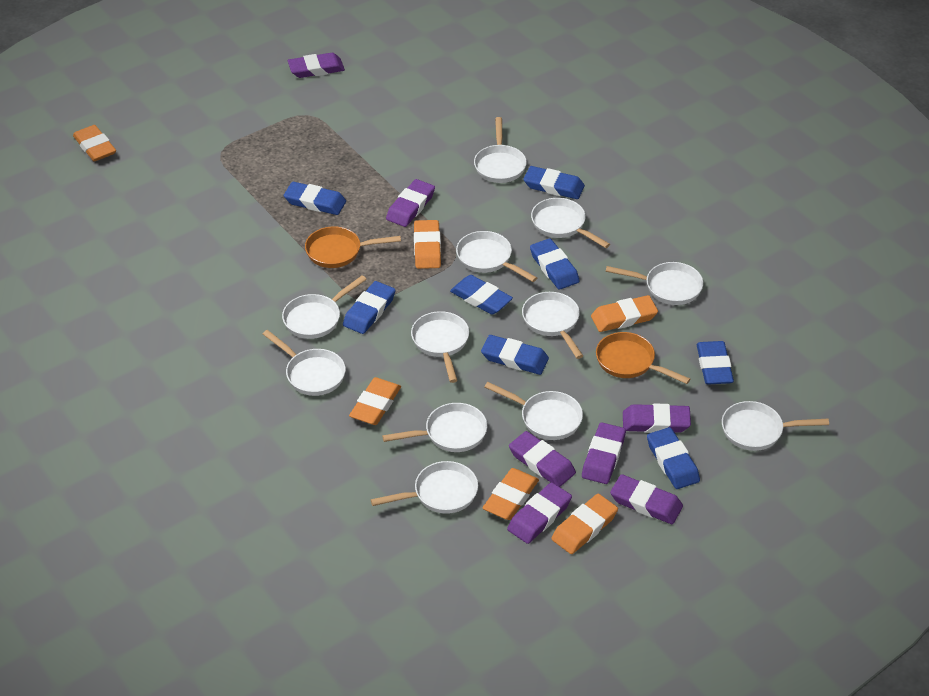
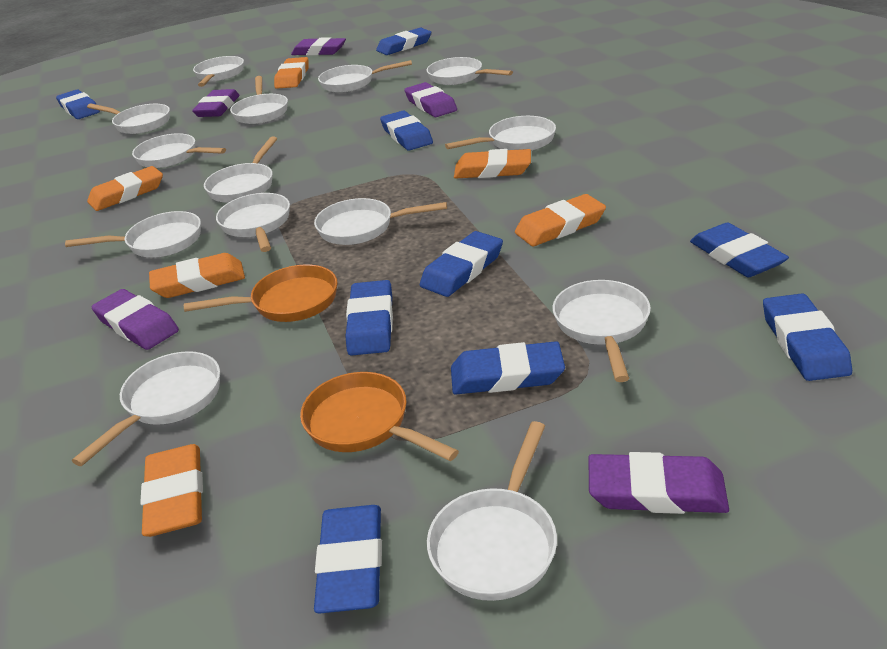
blue eraser: [284,182,346,215] [343,281,396,334] [450,275,513,315] [481,335,549,375] [523,166,585,199] [530,238,580,290] [647,427,700,489] [697,341,734,385] = 8 -> [56,90,100,119] [314,505,382,614] [345,280,393,356] [376,28,431,55] [380,110,433,151] [420,231,503,297] [451,341,565,395] [690,223,789,277] [763,293,852,381] = 9
purple eraser: [288,53,345,78] [386,179,435,227] [507,482,572,544] [509,431,576,487] [582,422,626,484] [610,474,683,524] [623,403,691,433] = 7 -> [92,289,179,350] [192,89,240,117] [291,37,346,56] [404,82,457,117] [588,452,729,514] = 5
white pan: [263,330,346,396] [282,275,367,339] [371,461,478,514] [382,403,487,452] [411,311,469,383] [456,231,537,282] [474,117,527,183] [485,382,583,440] [522,292,583,359] [531,198,610,248] [605,262,703,305] [722,401,829,451] = 12 -> [65,211,201,257] [72,351,220,466] [87,104,170,134] [132,133,226,168] [193,56,244,87] [204,137,277,203] [216,193,290,252] [230,76,288,124] [314,198,447,245] [318,60,412,93] [426,57,513,85] [427,421,557,601] [445,116,556,151] [553,280,651,382] = 14

